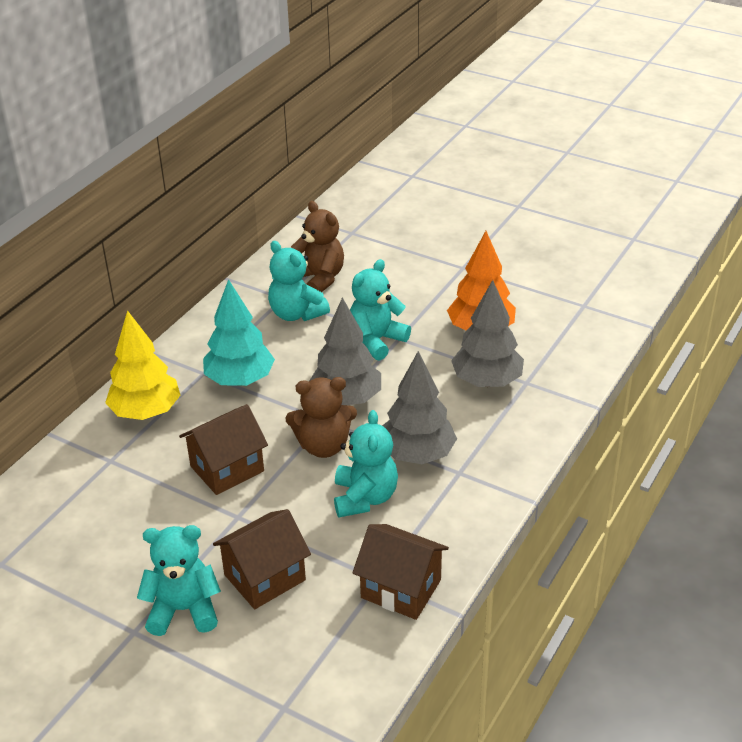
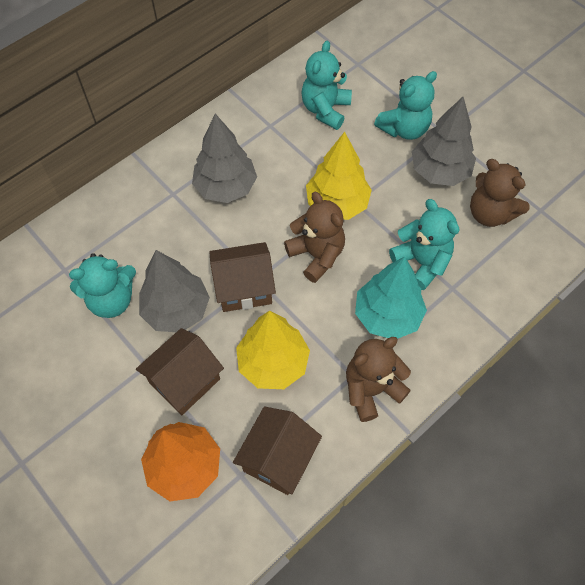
brown teddy bear: [285,377,357,458] [291,201,344,292] = 2 -> [284,192,345,283] [346,337,411,422] [470,159,530,227] = 3
yellow tree: [105,310,181,420] = 1 -> [236,311,310,389] [306,132,372,220] = 2

